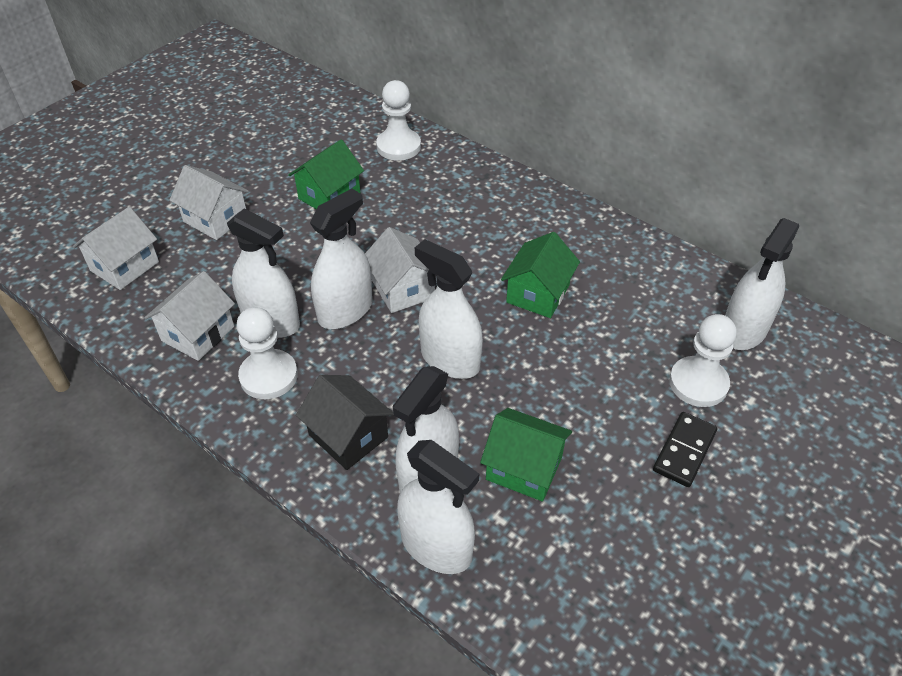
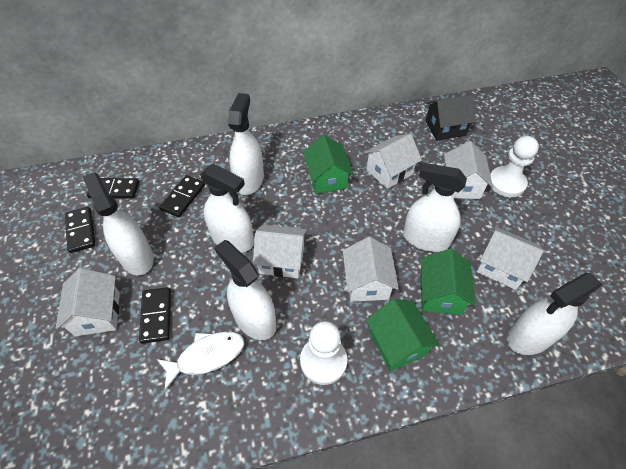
black domino: [653,412,717,487] = 1 -> [65,207,95,253] [86,178,139,199] [139,287,171,344] [159,175,205,217] = 4
white fish: none = 0 -> [157,332,244,390] = 1
white house: [73,207,159,290] [145,271,235,361] [170,165,249,240] [365,227,435,313] = 4 -> [56,268,120,336] [253,225,307,278] [343,237,399,302] [364,134,422,189] [444,141,493,199] [476,227,544,290] = 6
white pawn: [237,307,298,399] [376,80,421,161] [669,314,737,407] = 3 -> [300,321,347,385] [490,136,539,197] = 2

